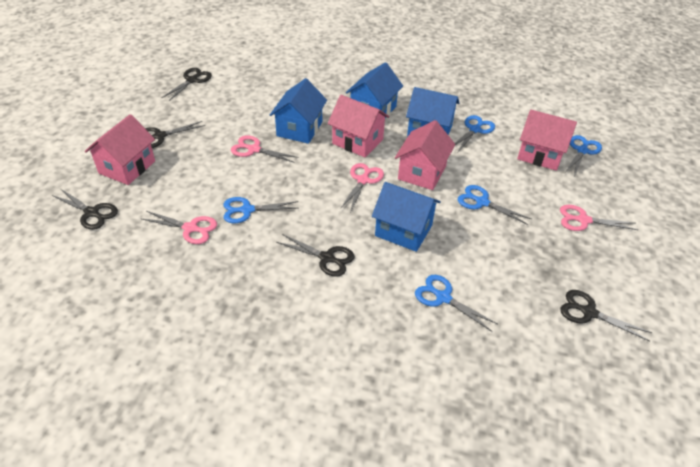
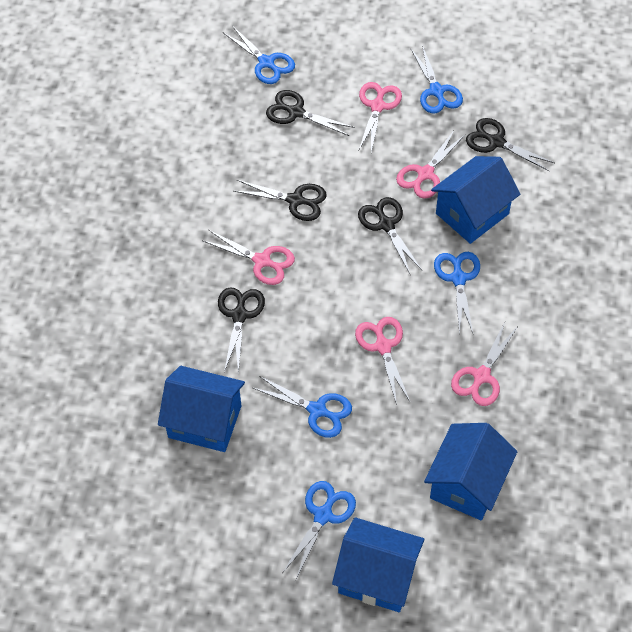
pink house: [85,114,155,185] [328,95,389,157] [395,120,455,190] [517,110,577,171] = 4 -> none = 0
pink scissors: [142,211,217,244] [231,136,299,163] [340,163,384,212] [560,205,638,231] = 4 -> [202,230,295,285] [355,317,410,405] [359,82,402,152] [396,130,465,199] [451,322,518,406] = 5

